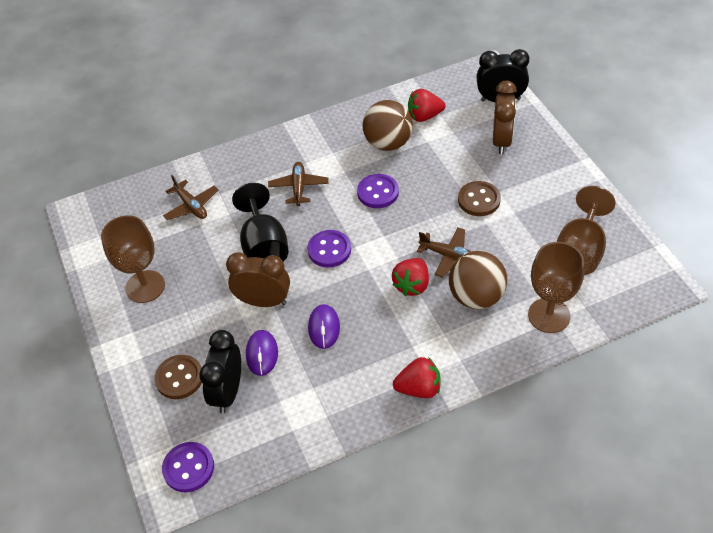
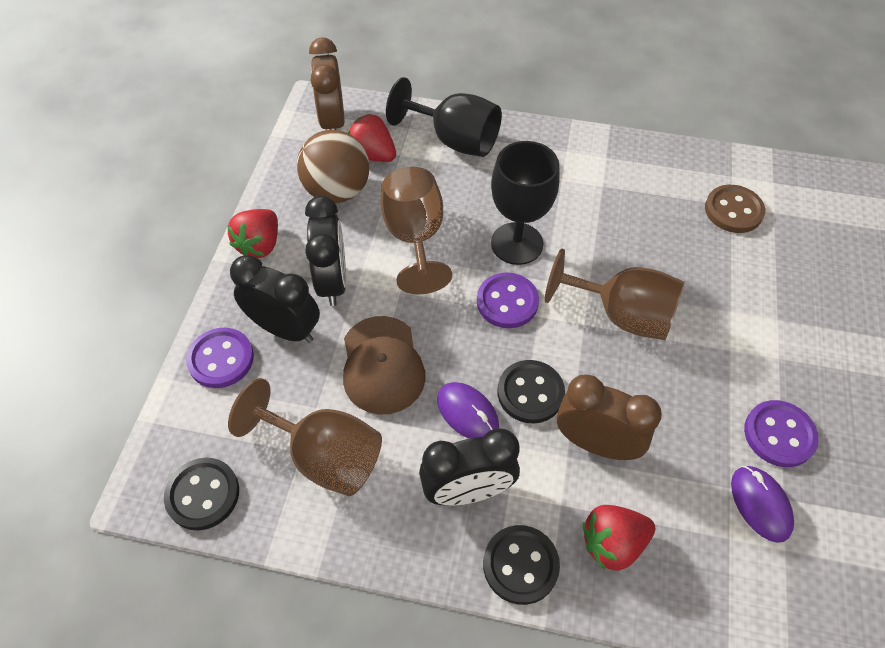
black button: none = 0 -> [164,458,239,530] [483,525,560,605] [498,360,565,423] = 3
black clock: [199,330,241,413] [476,49,529,102] = 2 -> [230,255,320,343] [305,196,346,306] [419,428,520,506] = 3
black goblet: [232,183,289,262] = 1 -> [386,77,502,157] [491,141,560,265] = 2
brown ball: [362,100,413,151] [449,251,507,309] = 2 -> [297,130,370,203] = 1
brown button: [154,355,202,399] [458,181,501,216] = 2 -> [705,185,765,233] = 1
brown cap: none = 0 -> [343,316,426,415] = 1
brown plane: [163,175,218,220] [268,162,329,206] [417,227,471,277] = 3 -> none = 0

